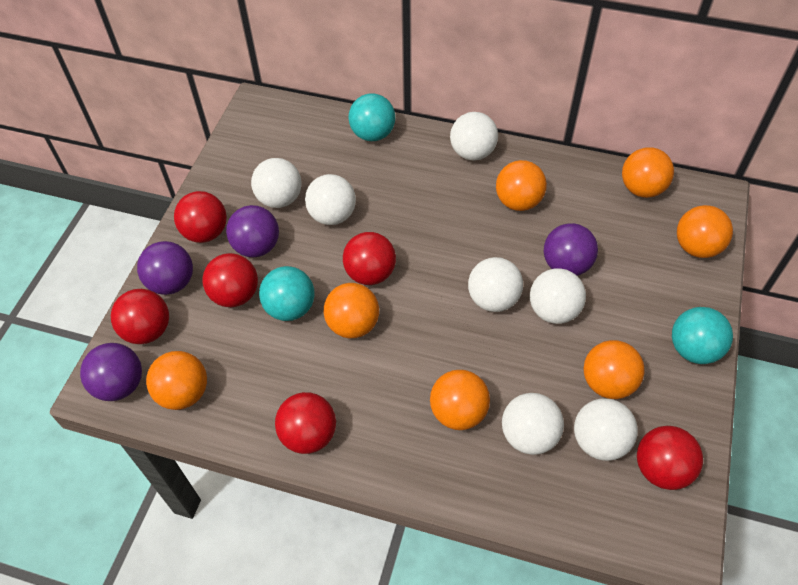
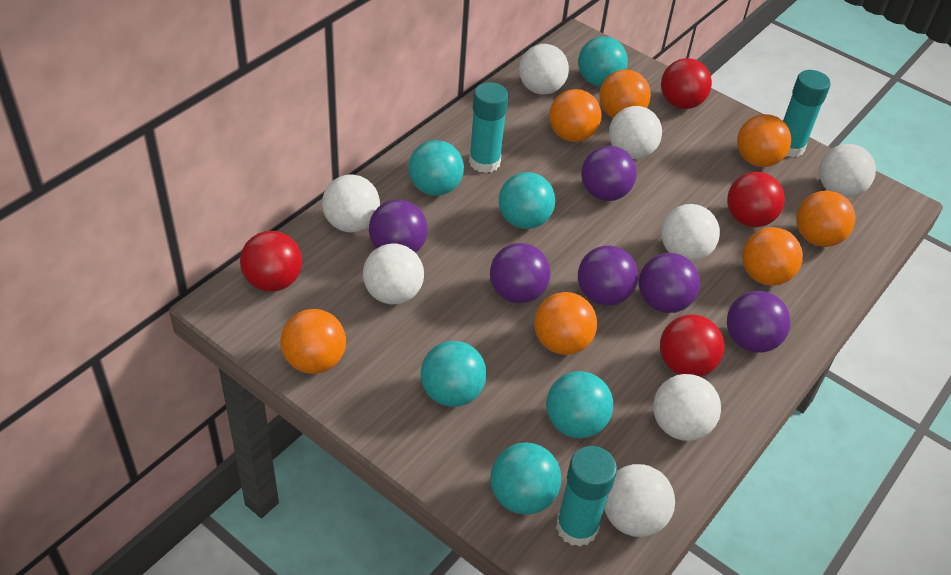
purple ball: [80,343,142,401] [137,241,193,295] [226,205,279,257] [544,223,598,276] = 4 -> [369,200,428,253] [490,243,550,303] [578,246,638,306] [581,146,637,201] [639,253,700,313] [727,291,791,353] = 6
red ball: [111,289,169,344] [174,191,227,243] [202,253,258,307] [275,392,336,454] [343,232,396,285] [637,426,703,490] = 6 -> [240,231,302,292] [660,315,724,377] [661,58,712,109] [727,172,785,227] = 4
turquoise ball: [259,266,315,321] [349,94,395,141] [672,307,733,364] = 3 -> [408,140,464,196] [421,341,487,407] [490,442,561,515] [499,172,555,229] [546,371,613,438] [578,36,628,86] = 6
turquoise glue stick: none = 0 -> [469,82,508,173] [556,446,617,547] [783,70,831,157] = 3
white ball: [251,158,302,208] [305,174,356,225] [450,112,498,160] [468,257,523,312] [502,393,564,455] [530,268,586,324] [574,398,638,461] = 7 -> [322,174,380,232] [363,244,424,305] [519,44,569,95] [604,464,675,537] [609,106,662,159] [653,374,721,441] [661,204,720,261] [819,144,876,198] = 8

